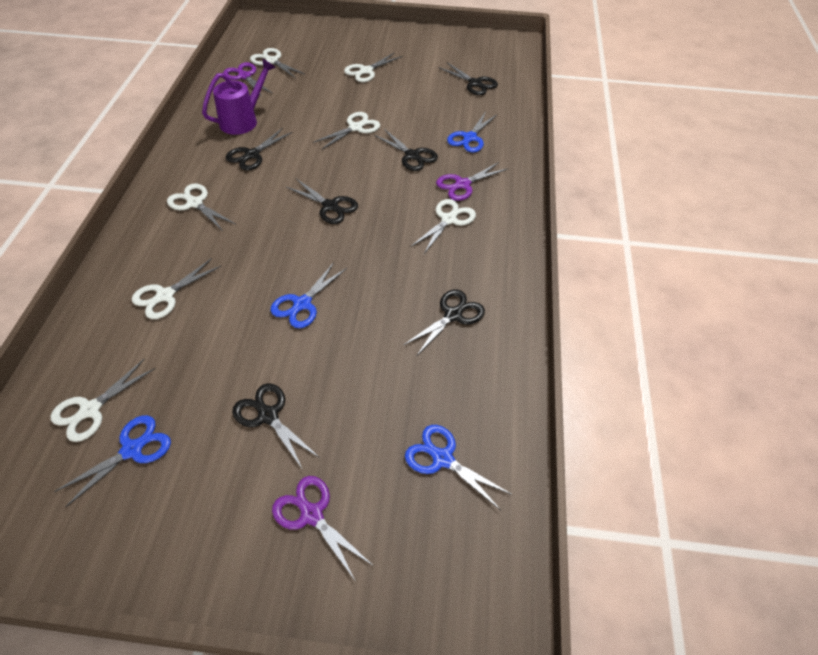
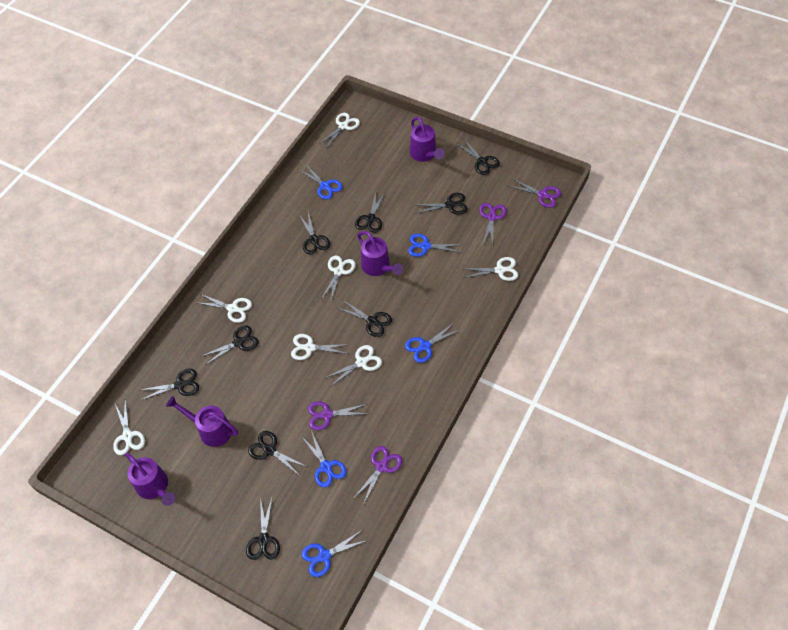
black scissors: [226,128,293,171] [232,383,320,470] [286,179,358,224] [374,129,438,171] [403,289,485,355] [439,62,498,95] = 6 -> [141,369,199,400] [200,326,259,365] [246,497,280,560] [248,431,307,476] [300,212,330,254] [338,300,392,337] [355,193,385,233] [417,193,468,215] [456,138,500,175] = 9
blue scissors: [54,415,171,508] [271,262,347,328] [405,425,512,510] [447,111,498,153] = 4 -> [299,165,343,200] [302,430,347,487] [302,530,368,577] [405,324,460,363] [408,234,463,257] = 5
purple scissors: [223,62,273,97] [272,476,372,582] [436,162,509,201] = 3 -> [308,401,367,430] [353,446,402,505] [479,203,507,246] [509,179,561,208] = 4
purple watering can: [202,59,276,135] = 1 -> [125,453,175,506] [166,396,239,447] [357,231,403,276] [410,117,444,162] = 4

